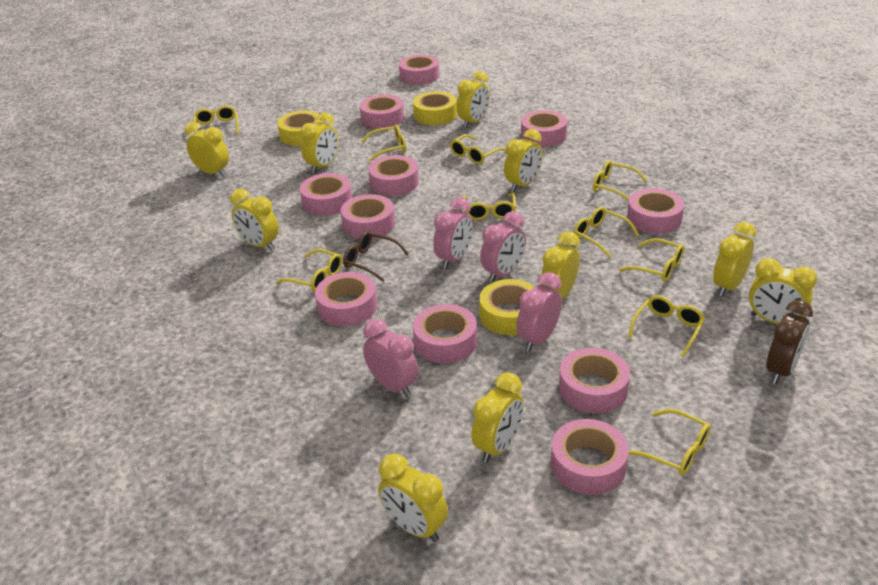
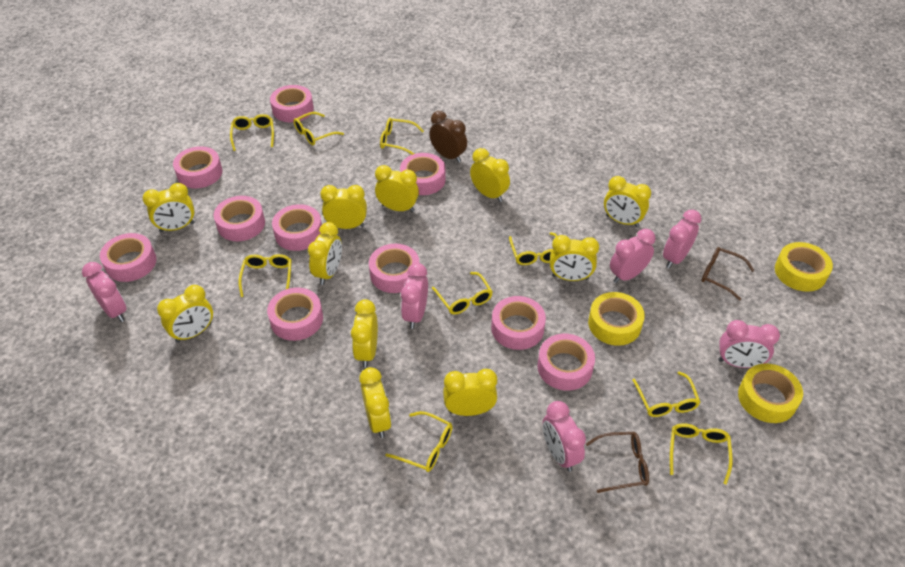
brown glasses: [343,231,409,282] = 1 -> [586,432,649,493] [701,247,755,300] = 2
pink clock: [363,319,418,397] [433,198,473,269] [480,211,526,282] [517,272,562,352] = 4 -> [82,262,127,322] [401,263,428,329] [542,401,586,472] [610,229,655,283] [663,209,701,268] [718,320,780,368] = 6
pink tape: [300,173,352,216] [315,272,377,326] [341,194,395,239] [360,94,404,129] [368,155,419,196] [399,55,440,85] [413,304,477,363] [521,110,568,147] [551,419,629,495] [559,348,630,413] [627,188,684,234] = 11 -> [100,233,156,282] [173,146,222,188] [214,196,265,241] [267,288,323,341] [270,85,314,122] [272,204,322,251] [369,244,419,293] [400,153,446,195] [491,296,546,350] [537,334,595,391] = 10
yellow clock: [185,122,229,177] [230,189,279,251] [300,112,338,173] [378,454,448,542] [457,71,490,128] [471,372,524,463] [504,129,543,192] [540,231,580,299] [713,222,756,297] [749,258,817,324] = 10 -> [143,183,195,232] [157,285,213,343] [308,222,342,285] [320,185,367,229] [351,299,378,367] [359,367,392,438] [375,165,419,212] [443,369,497,416] [470,148,510,202] [550,235,599,281] [604,176,651,227] = 11
yellow glasses: [193,105,239,134] [276,249,342,292] [361,124,406,162] [450,134,506,164] [462,193,516,220] [573,207,639,258] [592,160,647,202] [619,238,684,282] [628,295,705,357] [628,409,711,476] = 10 -> [230,114,274,151] [239,254,292,297] [293,112,344,145] [380,118,424,155] [385,411,453,472] [432,272,493,314] [509,232,557,265] [632,371,700,417] [670,423,732,485] = 9

